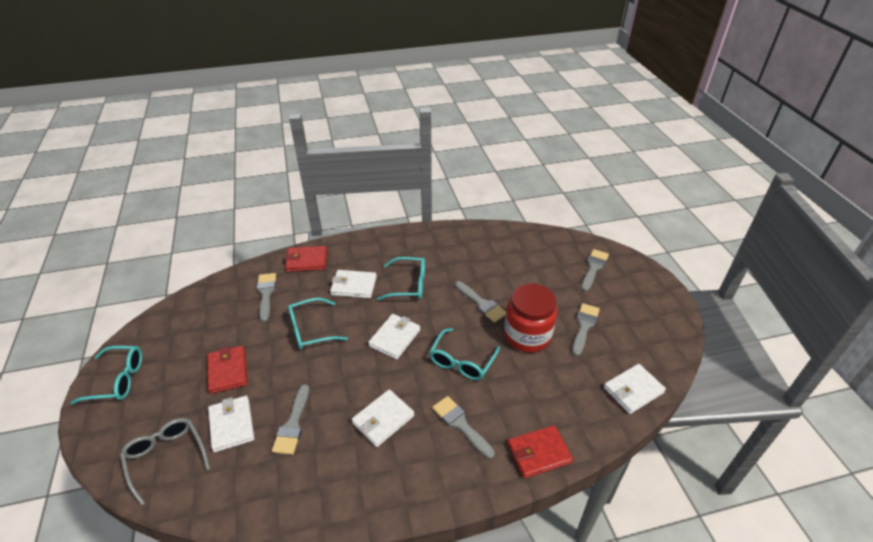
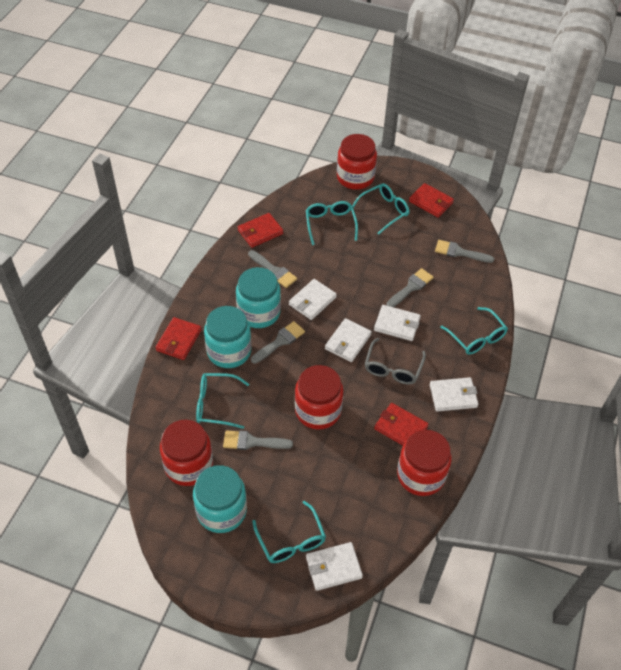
grey brush: [257,273,276,322] [272,384,309,455] [432,396,495,459] [455,281,506,323] [572,303,600,356] [581,249,609,291] = 6 -> [223,430,293,450] [248,250,297,288] [251,321,305,364] [386,268,434,307] [435,240,495,263] = 5
red jar: [504,284,557,352] = 1 -> [160,420,213,486] [295,365,344,430] [337,134,377,190] [397,430,452,496] = 4
red wallet: [207,346,248,394] [285,246,327,272] [508,425,573,479] = 3 -> [155,317,202,360] [238,213,283,248] [374,403,428,446] [409,183,454,218] = 4
turquoise glasses: [70,346,142,405] [288,298,348,350] [377,257,425,301] [429,328,500,380] = 4 -> [196,373,249,429] [252,501,326,563] [306,201,358,245] [352,183,409,235] [440,307,508,355] = 5
turquoise jar: none = 0 -> [193,465,247,533] [204,306,251,368] [236,267,281,328] = 3

